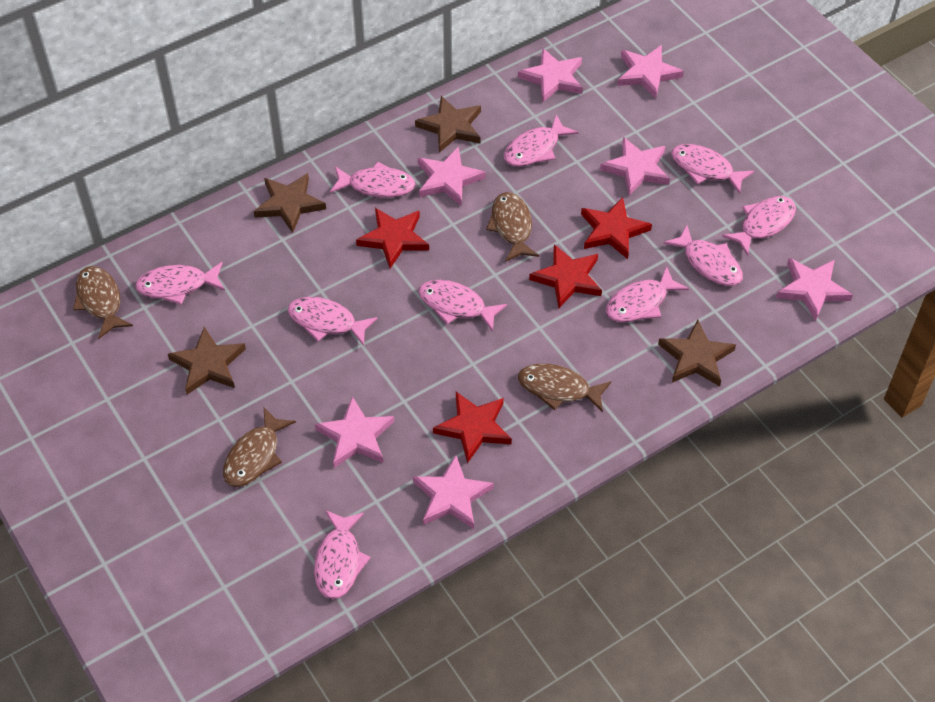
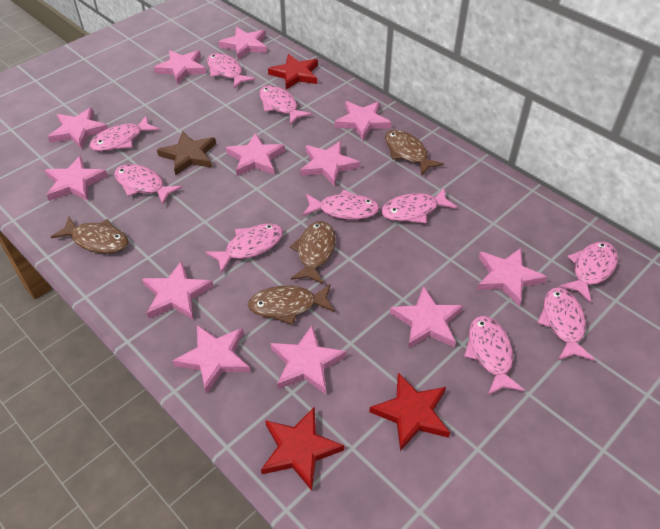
brown star: [168,327,246,395] [254,173,326,233] [415,96,481,153] [658,320,736,386] = 4 -> [157,131,216,176] = 1
pink star: [315,396,394,468] [413,455,494,529] [418,147,486,206] [518,48,583,103] [600,137,670,196] [617,45,684,99] [776,258,853,321] = 7 -> [45,156,108,201] [48,108,108,149] [142,261,214,319] [154,50,206,84] [173,325,250,394] [218,27,267,60] [226,133,285,176] [271,325,346,394] [300,141,360,186] [335,101,391,140] [390,286,463,348] [477,248,547,306] = 12
red star: [356,208,429,268] [433,392,512,463] [529,244,602,309] [581,197,652,259] = 4 -> [261,407,344,491] [268,54,318,90] [369,373,450,451] = 3

